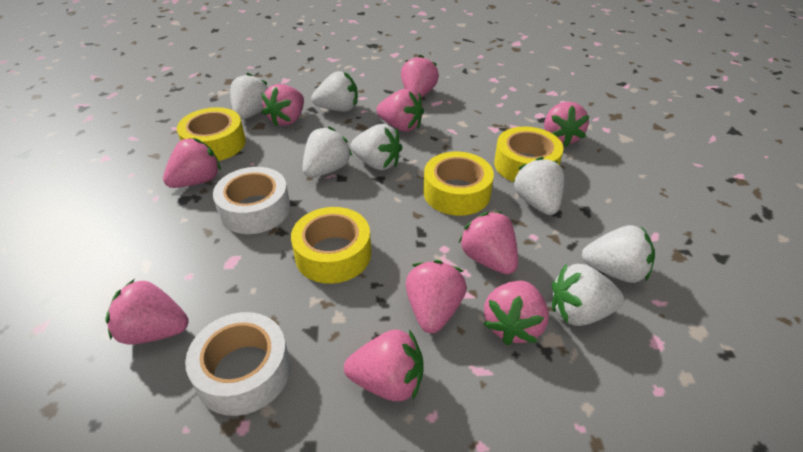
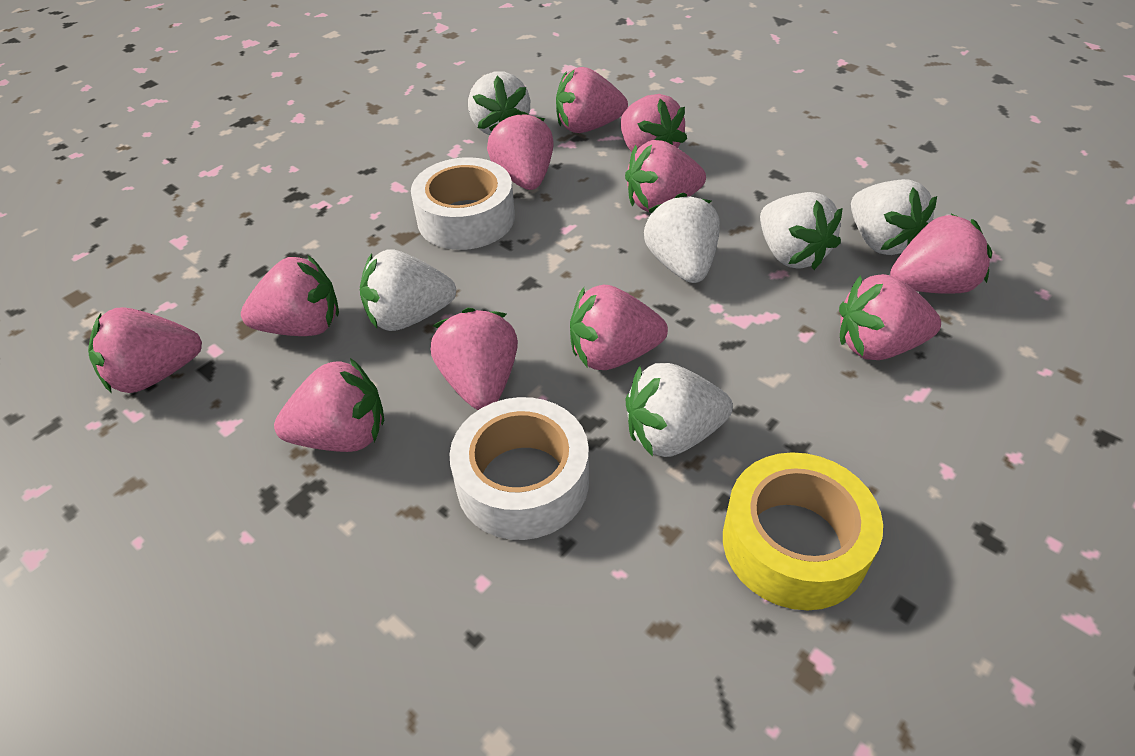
pink strawberry: [105,279,189,344] [163,138,221,188] [262,84,304,127] [344,329,424,401] [376,89,424,132] [401,55,439,97] [406,260,467,333] [459,212,518,274] [483,281,549,345] [544,102,589,147] = 10 -> [88,307,202,393] [241,255,339,336] [274,358,384,452] [431,308,518,410] [487,111,554,190] [556,67,628,133] [570,285,668,370] [621,94,687,153] [625,140,706,212] [839,274,941,360] [890,214,993,294] = 11
white strawberry: [230,73,268,120] [302,126,352,178] [311,71,358,112] [351,124,402,170] [513,157,564,215] [552,264,624,326] [582,225,655,283] = 7 -> [360,249,456,331] [468,72,530,135] [626,363,733,457] [644,193,720,283] [760,192,843,270] [851,179,937,255] = 6
yellow tape: [177,107,246,161] [291,207,371,284] [423,152,494,216] [494,126,564,182] = 4 -> [723,452,883,610] = 1

